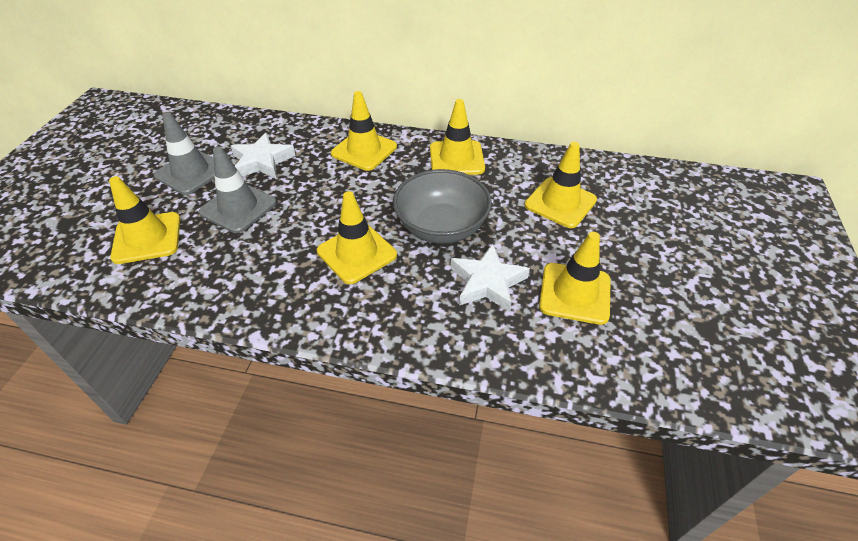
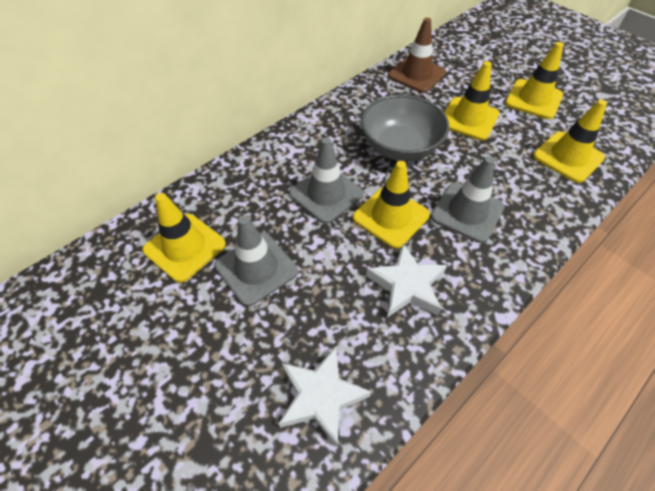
brown traffic cone: none = 0 -> [388,18,446,93] = 1
grey traffic cone: [154,112,215,195] [199,146,276,233] = 2 -> [215,216,298,306] [289,137,364,224] [431,156,505,243] = 3
yellow traffic cone: [109,176,180,264] [317,191,397,284] [331,91,397,171] [430,99,485,175] [524,142,597,228] [539,232,611,325] = 6 -> [143,193,226,283] [353,161,430,249] [444,61,500,140] [505,42,564,119] [533,100,607,183] = 5

